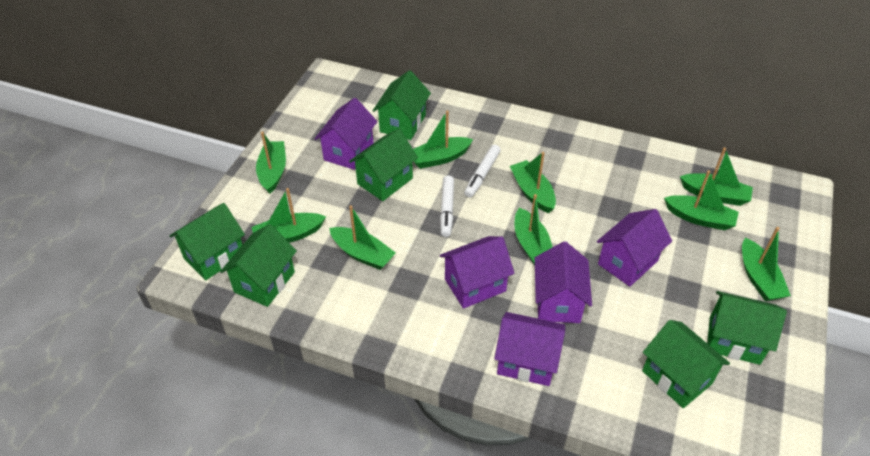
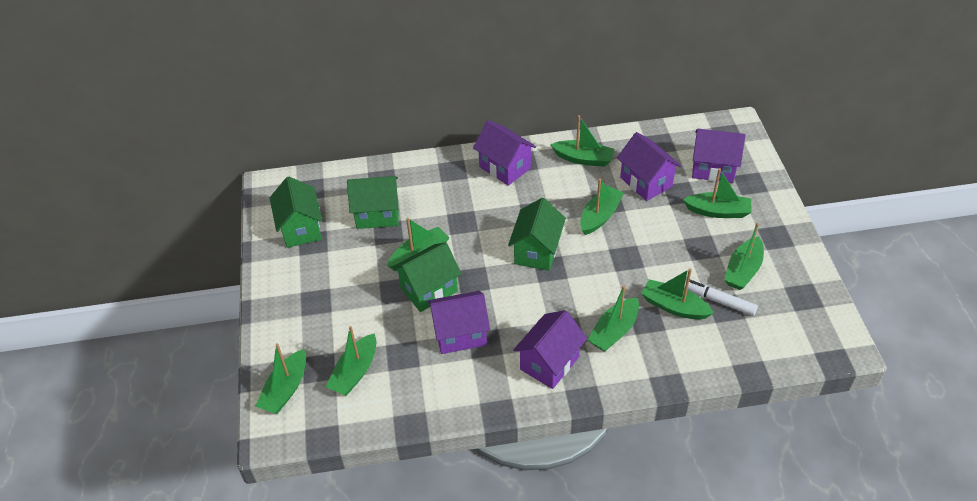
green house: [169,203,245,280] [220,224,297,307] [349,129,418,201] [373,70,431,140] [642,320,730,408] [707,291,787,365] = 6 -> [270,176,322,248] [347,176,399,229] [393,242,461,312] [508,198,566,271] = 4
white marker: [440,175,454,237] [464,144,501,198] = 2 -> [684,279,758,316] = 1

